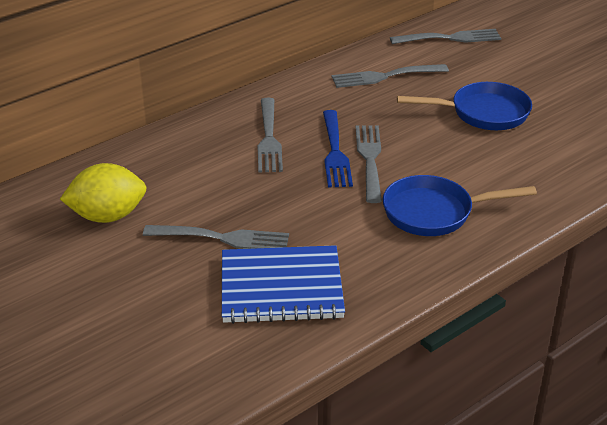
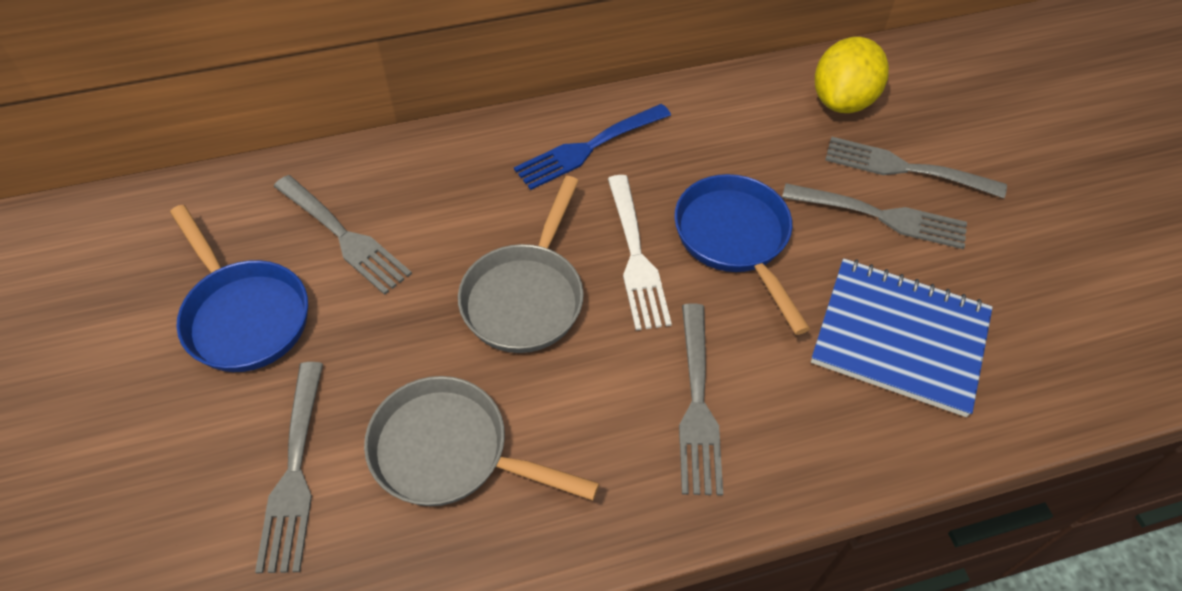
grey pan: none = 0 -> [364,376,599,506] [458,176,584,353] = 2
white fork: none = 0 -> [608,175,672,330] = 1

